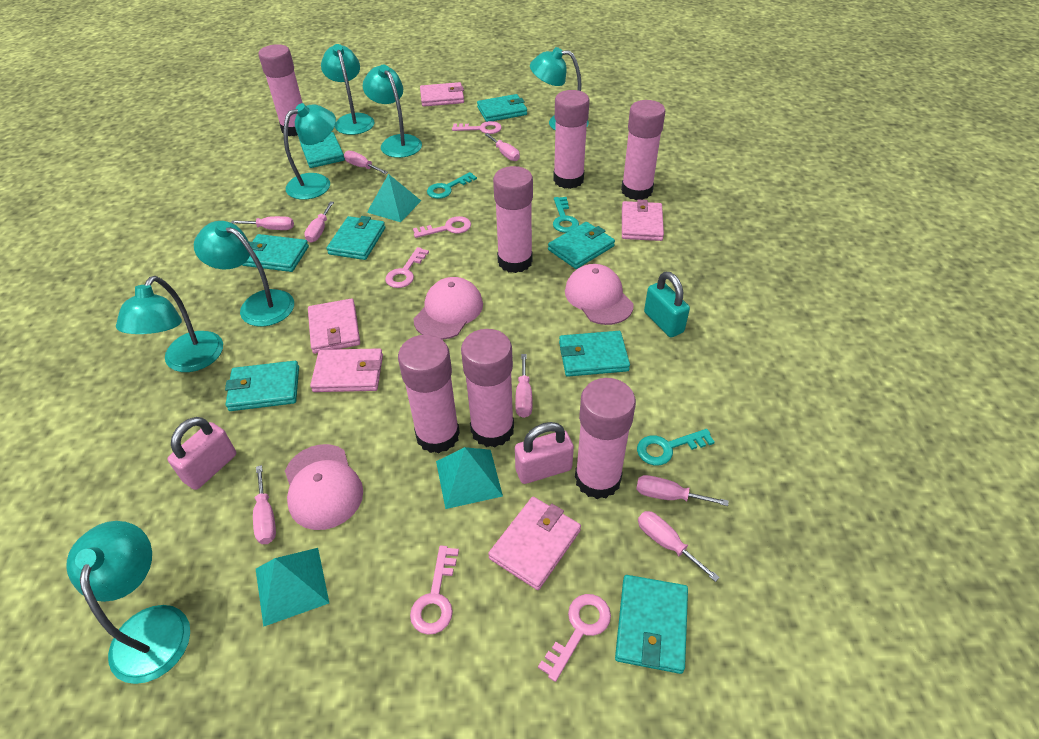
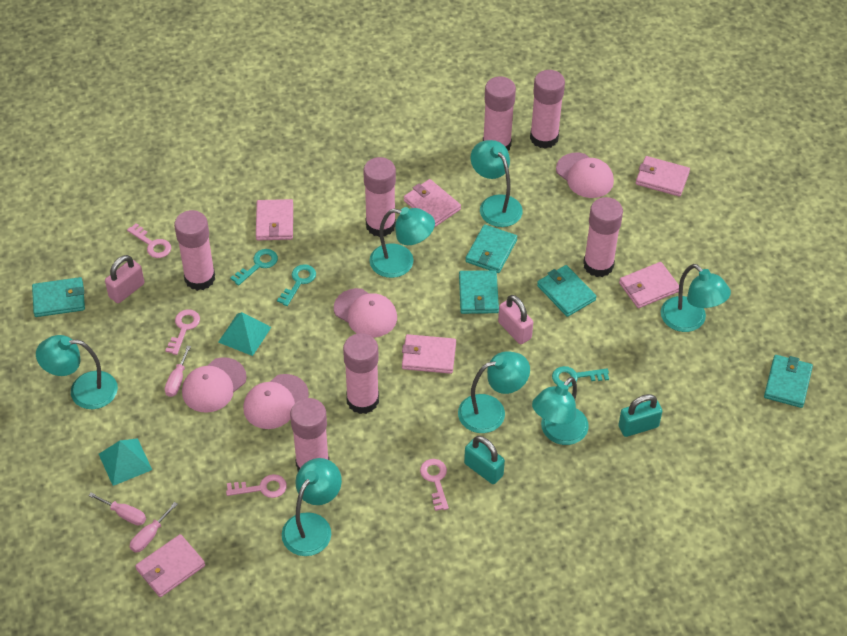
pink cap: [285,444,363,530] [414,277,483,340] [565,264,634,325] = 3 -> [182,357,247,413] [243,374,309,429] [334,288,397,338] [556,153,614,198] = 4
pink key: [385,247,429,288] [410,546,459,635] [413,216,471,238] [452,121,502,134] [538,594,611,682] = 5 -> [127,223,171,258] [165,309,200,355] [226,474,287,498] [420,459,449,511] = 4
pink screwdriver: [231,216,294,230] [253,465,276,544] [304,202,334,243] [344,150,388,174] [484,133,520,161] [515,354,532,418] [636,475,729,506] [638,511,720,582] = 8 -> [88,492,146,525] [130,502,178,553] [165,346,191,397] = 3
pink wallet: [308,298,360,354] [310,348,383,392] [420,82,464,107] [488,497,581,590] [622,200,664,241] = 5 -> [135,534,205,597] [256,199,293,240] [402,334,456,374] [404,179,461,227] [619,262,679,308] [636,156,690,197] = 6
turquoise padlock: [644,272,690,338] = 1 -> [464,436,505,484] [618,394,662,437] = 2
turquoise pyramid: [256,548,329,627] [367,174,421,222] [436,447,503,509] = 3 -> [99,438,152,486] [218,312,271,356] = 2
turquoise wallet: [225,361,299,411] [242,234,309,272] [300,132,345,168] [326,216,385,260] [477,94,527,122] [548,222,615,269] [559,331,630,377] [615,575,688,674] = 8 -> [32,277,85,317] [459,270,499,314] [465,224,517,273] [537,265,597,317] [764,355,813,408] = 5

